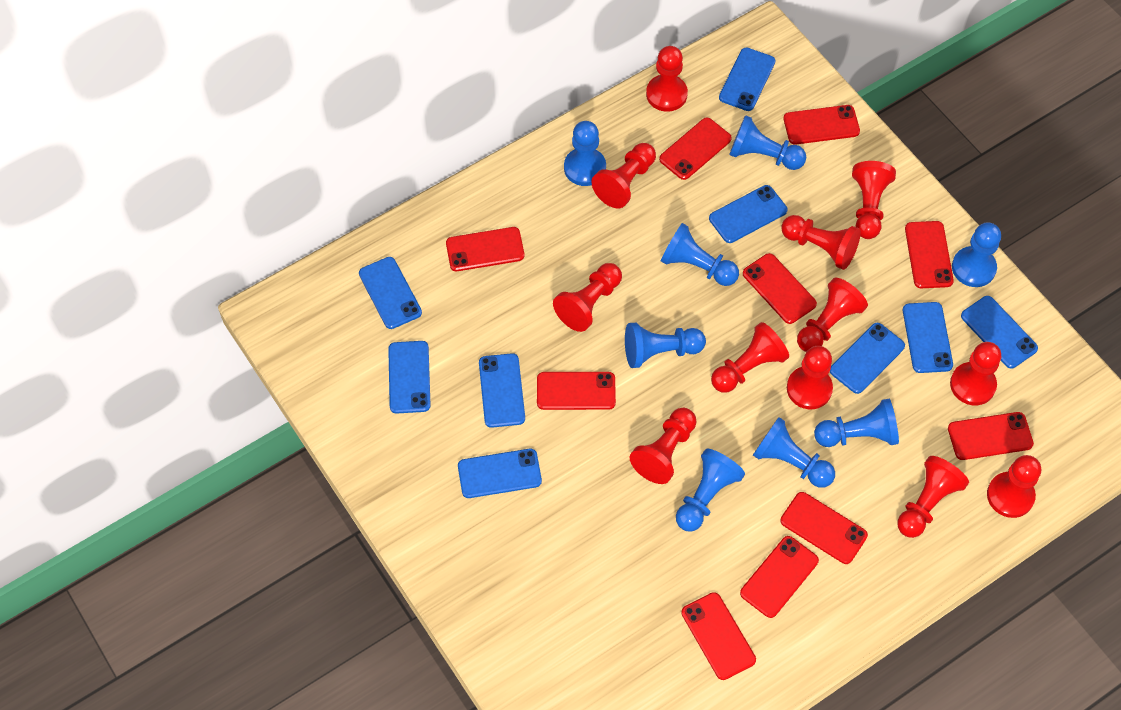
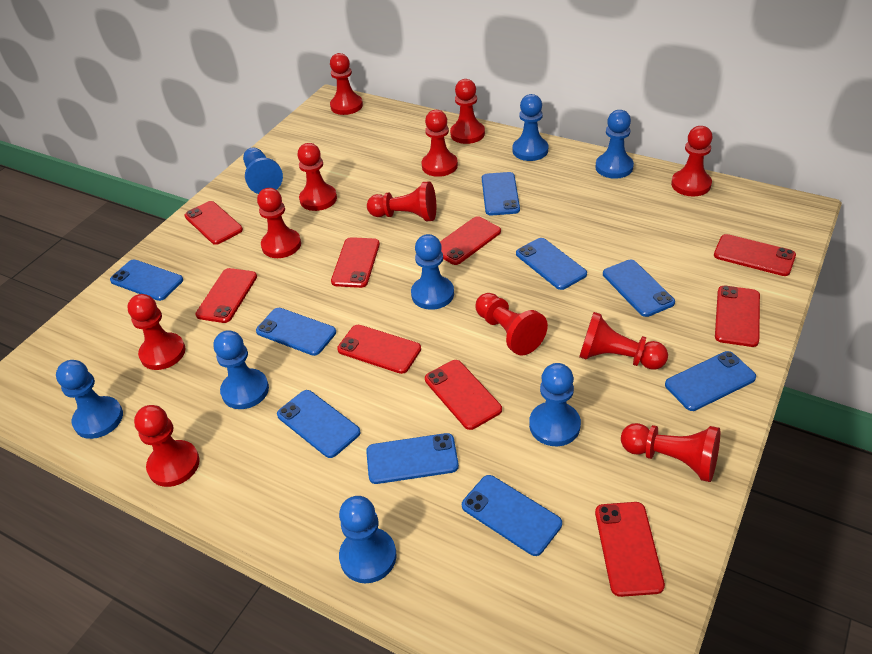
red phone: [446,227,524,271] [537,372,616,410] [659,118,732,180] [681,592,756,680] [740,536,819,618] [743,253,817,324] [780,492,868,564] [783,105,860,145] [905,221,954,288] [948,412,1034,460] = 10 -> [184,201,243,245] [195,268,257,323] [331,237,380,288] [337,325,421,374] [425,360,502,430] [440,216,501,265] [595,502,665,597] [714,234,796,276] [715,286,760,347] = 9

